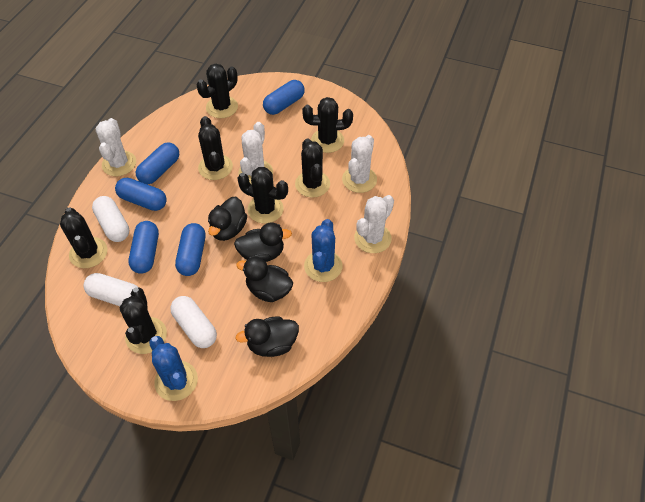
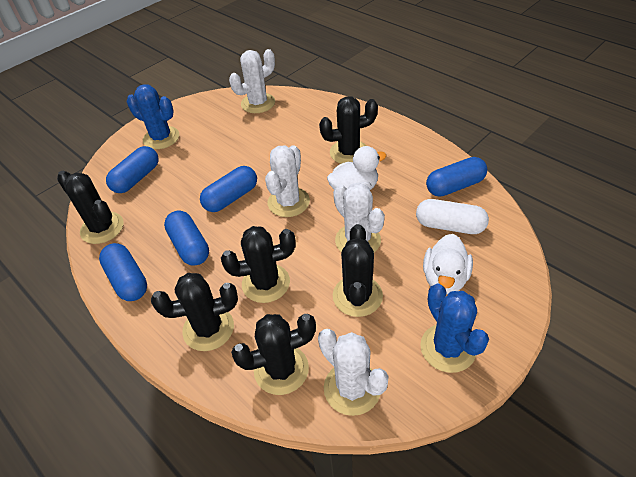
black cactus: [60,208,108,268] [120,287,167,354] [197,64,238,118] [198,116,233,180] [238,167,288,223] [295,138,330,198] [302,97,353,153] = 7 -> [57,171,123,244] [151,273,238,351] [221,226,296,303] [231,314,316,395] [319,96,378,164] [333,224,383,317] = 6
black duck: [208,197,247,241] [234,223,292,262] [235,316,299,357] [236,257,293,302] = 4 -> none = 0
white capsule: [83,273,139,306] [92,196,129,242] [170,296,217,348] = 3 -> [416,199,489,234] = 1
white duck: none = 0 -> [327,146,387,190] [423,234,473,294] = 2

